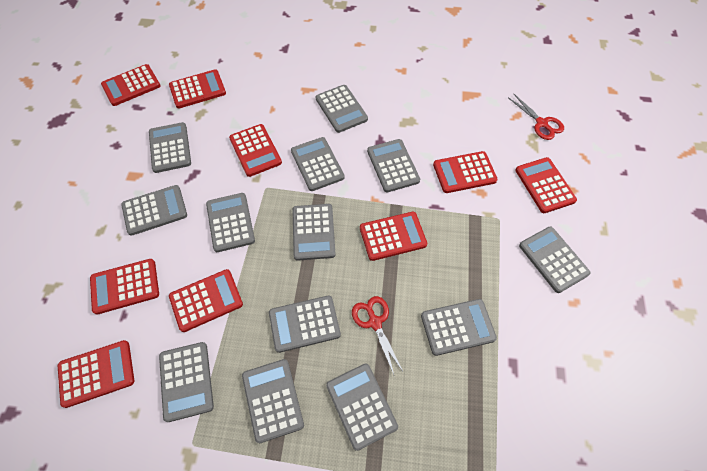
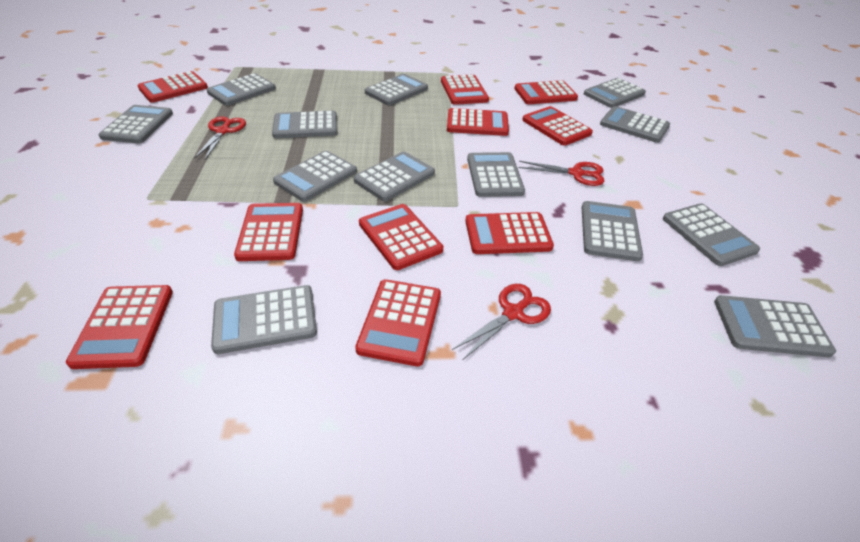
red calculator: [58,340,134,408] [90,259,159,315] [101,64,160,106] [169,70,226,108] [169,269,243,332] [229,124,282,177] [360,212,427,261] [433,151,498,193] [515,157,577,213] = 9 -> [66,285,173,369] [138,71,208,103] [234,203,303,261] [355,279,441,366] [359,204,443,270] [441,74,489,105] [447,108,509,136] [465,212,554,254] [514,80,578,104] [522,106,593,146] = 10
red scissors: [352,296,404,375] [509,93,564,140] = 2 -> [195,116,246,160] [452,284,551,360] [518,161,604,186] = 3

